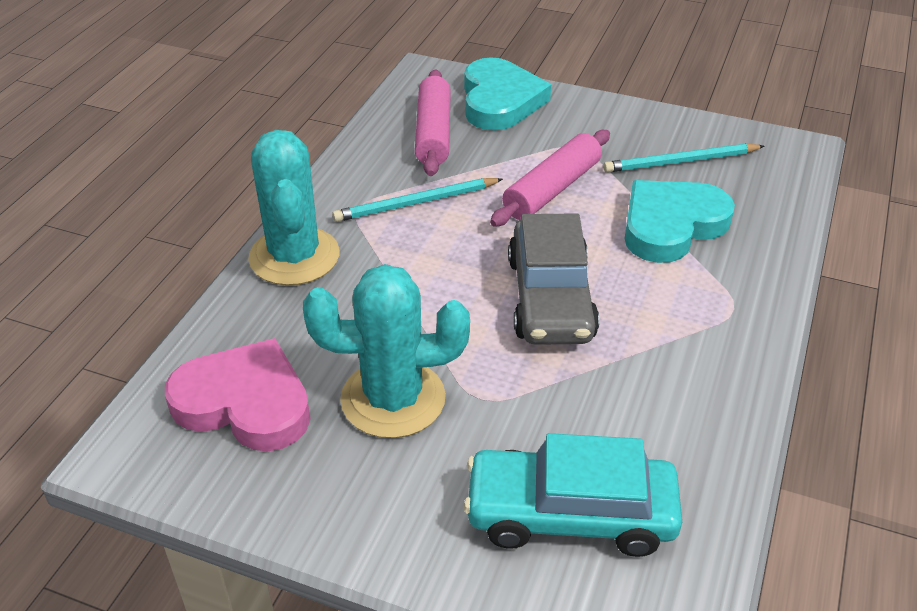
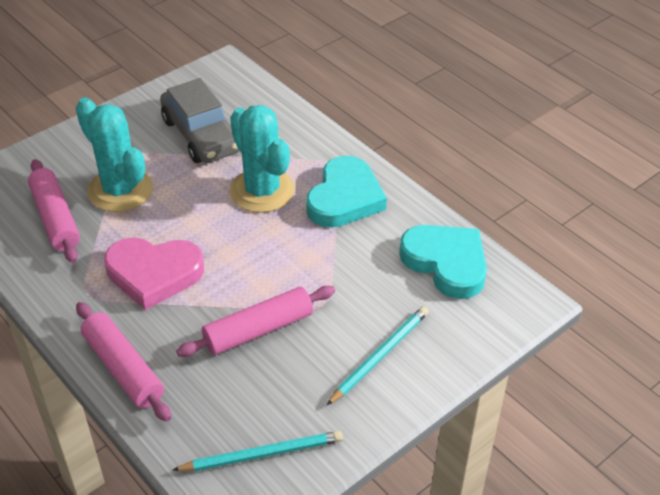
pink rolling pin: [415,69,451,176] [490,130,610,227] = 2 -> [28,159,80,263] [76,302,171,422] [176,286,335,357] = 3
turquoise car: [464,433,682,557] = 1 -> none = 0

